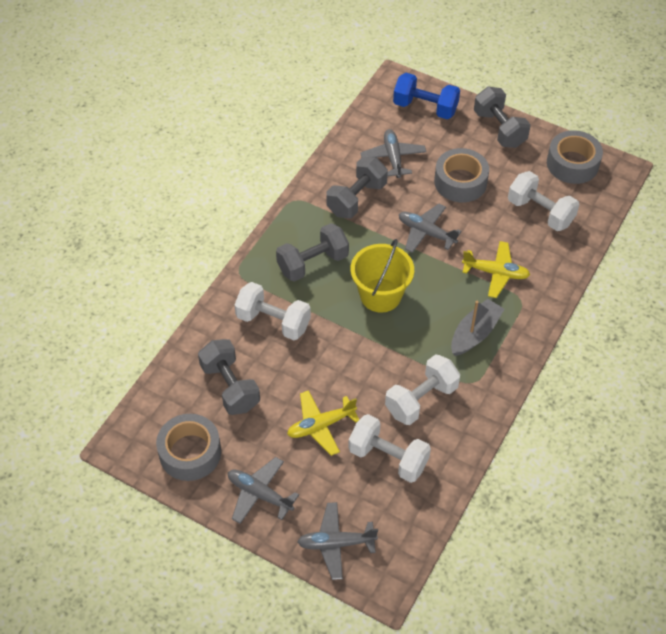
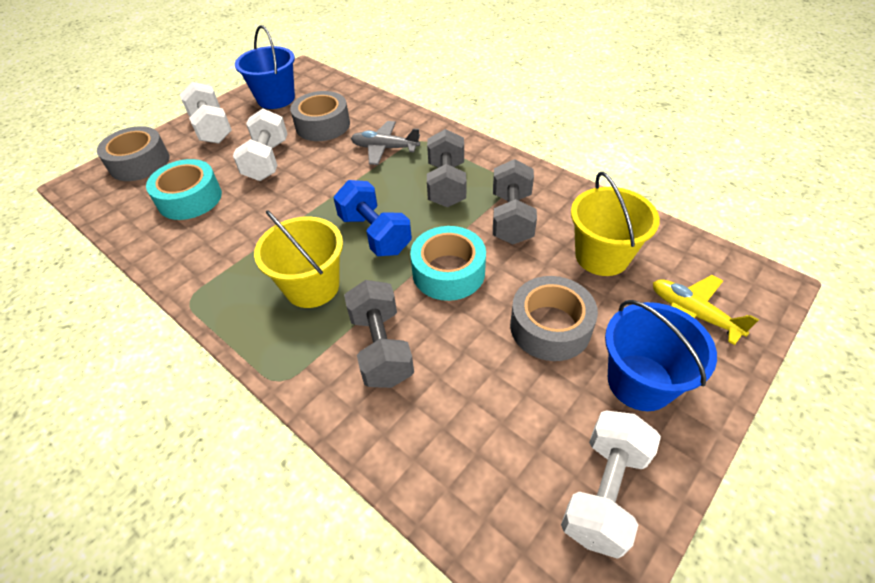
blue bucket: none = 0 -> [235,25,295,109] [605,300,717,411] = 2
grey boat: [451,299,504,356] = 1 -> none = 0
grey dumbbell: [198,339,260,415] [276,223,349,282] [326,157,388,219] [474,87,531,148] = 4 -> [344,280,414,388] [427,129,466,207] [493,159,537,244] = 3
grey plane: [228,457,299,524] [297,502,378,580] [360,129,426,178] [399,204,462,253] = 4 -> [351,121,420,165] = 1
turquoise tape: none = 0 -> [146,159,222,220] [410,226,486,301] = 2
white dumbbell: [234,282,311,340] [348,414,431,483] [385,354,460,425] [508,171,579,231] = 4 -> [180,82,232,143] [233,108,287,181] [561,410,661,559] = 3
yellow bucket: [351,239,414,312] = 1 -> [254,210,343,308] [571,172,660,276] = 2
yellow plane: [287,390,359,456] [462,241,530,298] = 2 -> [653,275,759,345] = 1

